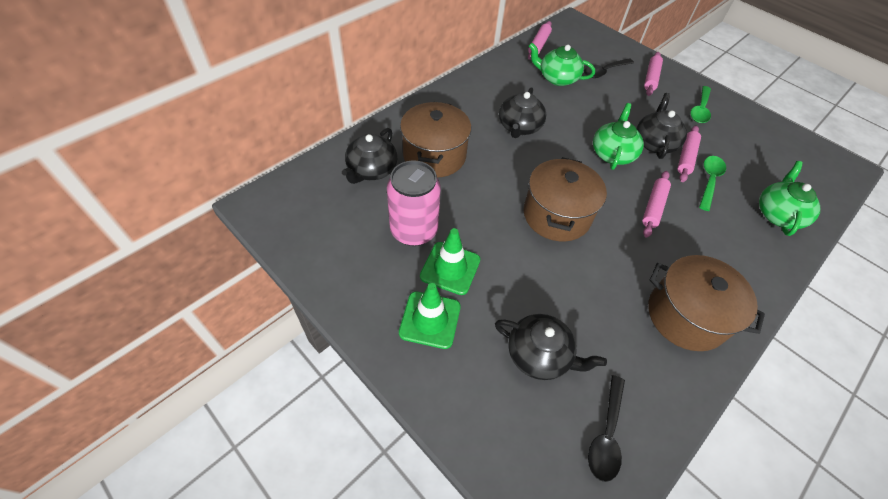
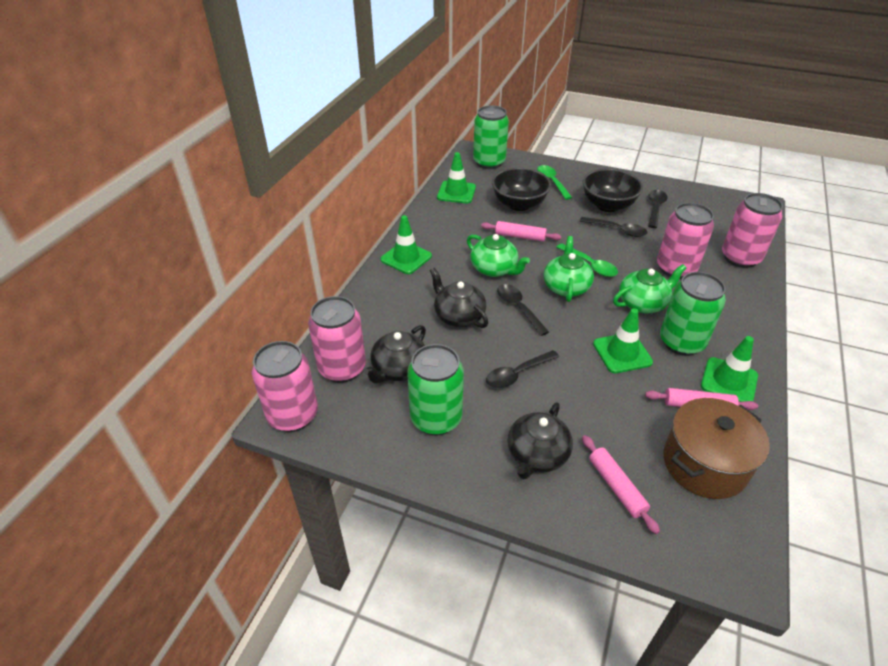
black bowl: none = 0 -> [492,168,551,211] [583,169,643,212] = 2
black spoon: [584,58,634,78] [588,375,625,482] = 2 -> [486,350,559,389] [497,284,549,336] [580,217,647,237] [648,190,667,228] = 4
black teapot: [342,128,397,184] [495,314,607,380] [499,87,546,138] [637,93,687,159] = 4 -> [363,325,426,384] [430,268,488,328] [508,402,573,479] = 3
brown pot: [400,102,471,178] [523,157,607,241] [649,255,765,351] = 3 -> [663,398,770,499] = 1
green can: none = 0 -> [407,344,464,435] [473,105,509,169] [660,272,726,356] = 3
green traffic cone: [399,283,461,349] [420,228,480,295] = 2 -> [380,215,432,274] [437,152,476,203] [593,308,653,373] [701,336,758,402] = 4
pink can: [387,160,441,246] = 1 -> [252,341,318,432] [308,296,366,383] [657,203,714,279] [722,193,783,268] = 4
pink rolling pin: [528,21,552,60] [642,171,671,238] [644,52,663,96] [677,125,701,182] = 4 -> [481,221,561,242] [582,435,660,534] [645,388,758,410] = 3

